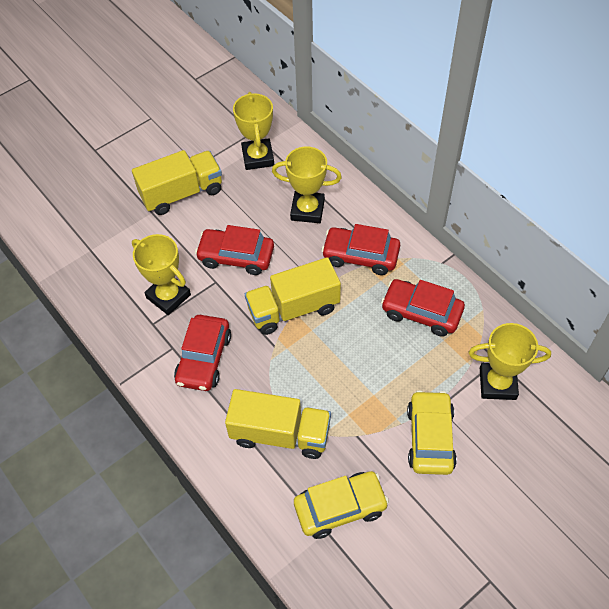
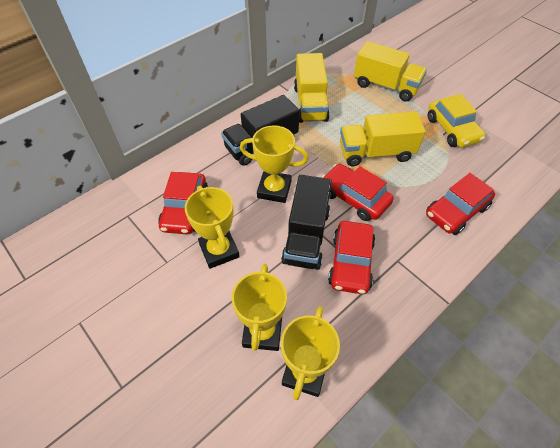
black truck: none = 0 -> [221,95,300,166] [281,175,332,270] = 2
yellow car: [294,471,389,539] [407,390,457,475] = 2 -> [428,94,485,147] = 1

